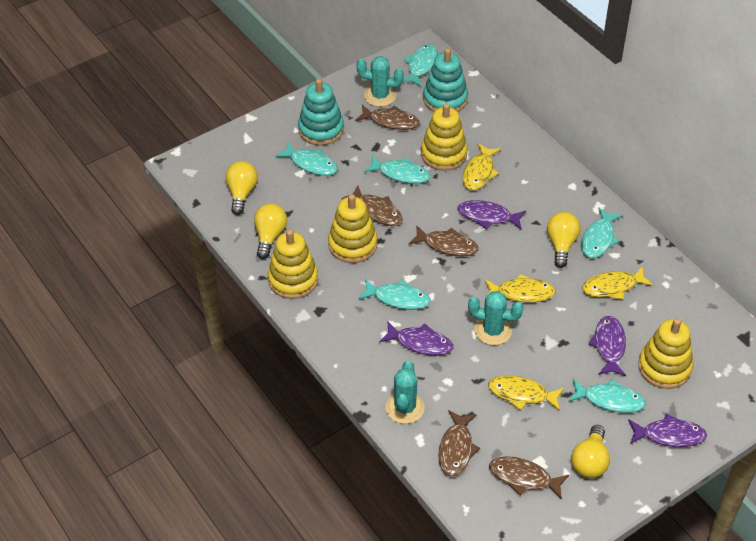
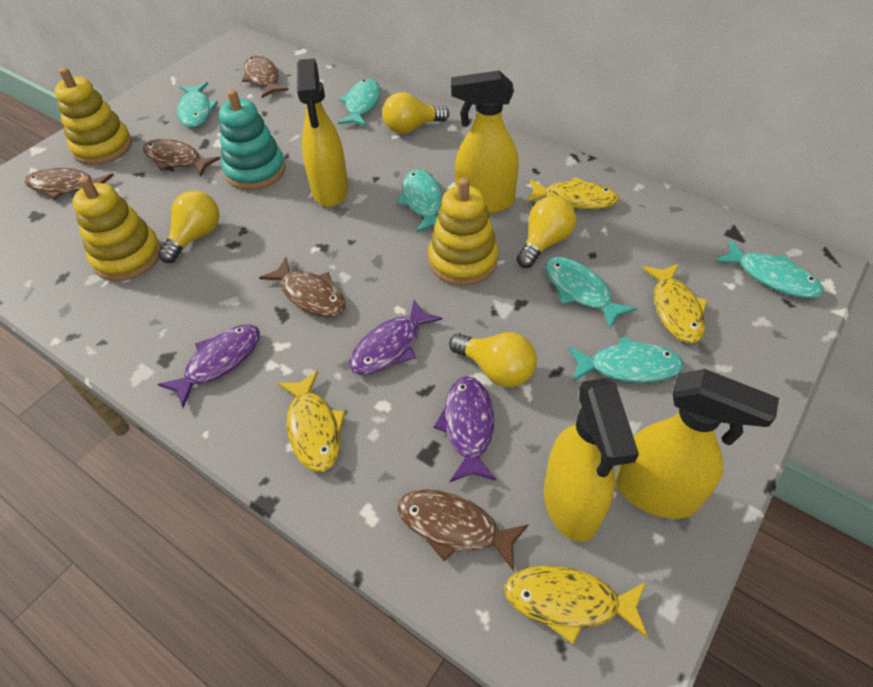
purple fish: [379,322,453,356] [458,200,526,229] [588,316,626,376] [628,413,707,447] = 4 -> [158,324,260,408] [349,299,443,375] [434,376,497,482] = 3
turquoise cactus: [357,56,404,107] [386,361,424,424] [468,291,523,345] = 3 -> none = 0
turquoise stacking toy: [298,79,344,145] [423,48,468,112] = 2 -> [219,89,285,190] = 1
yellow spray bottle: none = 0 -> [297,58,348,207] [451,70,519,214] [544,378,639,542] [616,369,779,519] = 4
yellow stacking toy: [268,229,318,299] [328,194,377,263] [421,103,468,171] [638,318,693,389] = 4 -> [54,67,132,165] [72,176,161,281] [428,177,498,286] = 3

